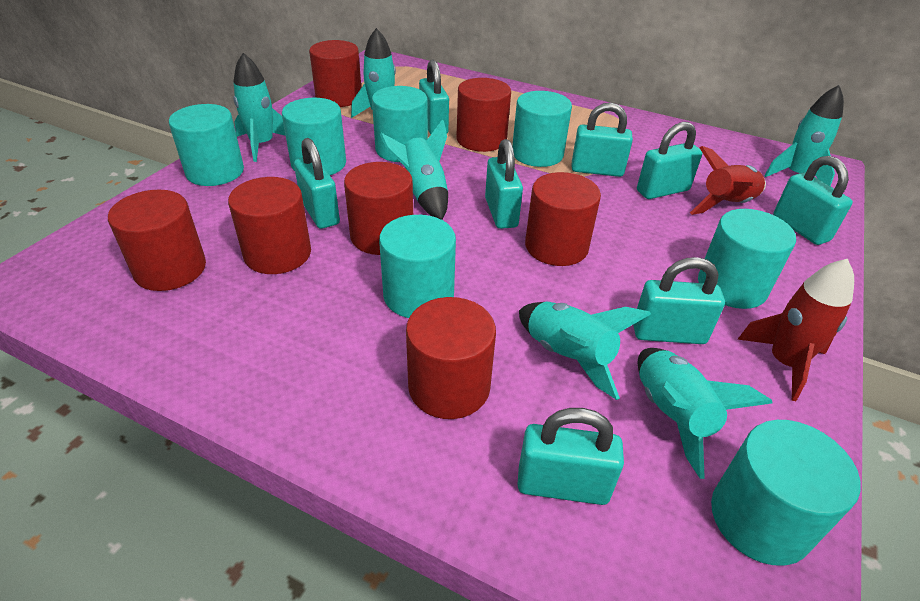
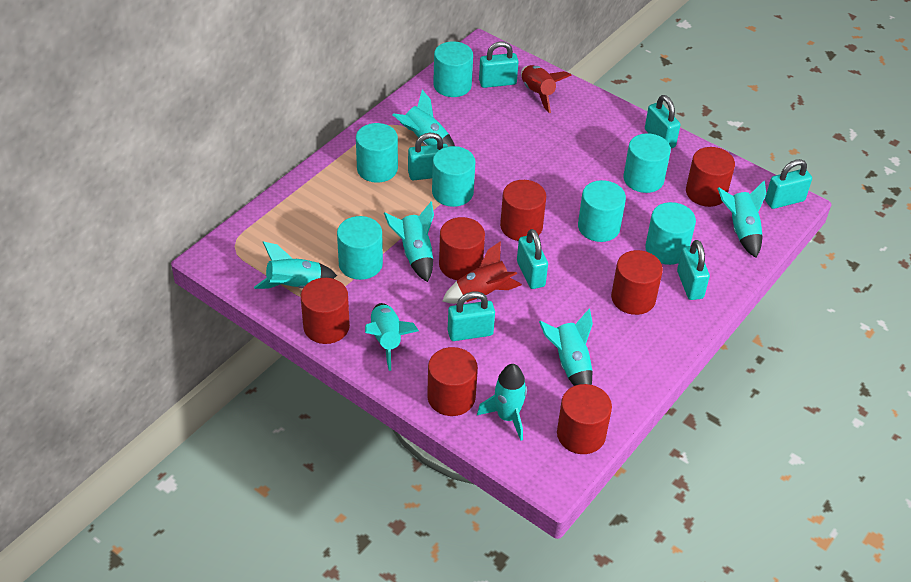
turquoise padlock: [294,138,340,229] [419,60,449,134] [485,139,523,229] [517,408,624,505] [572,103,633,177] [633,257,725,344] [637,122,702,199] [773,156,853,245] = 8 -> [408,133,448,180] [448,292,495,341] [479,41,519,88] [517,229,548,289] [645,95,680,148] [677,240,710,300] [765,159,812,209] = 7
turquoise rocket: [233,53,286,162] [351,28,396,118] [380,119,448,220] [519,302,651,400] [638,348,772,479] [764,85,844,186] = 6 -> [254,241,337,289] [365,303,419,371] [384,202,434,282] [392,90,455,147] [477,364,527,441] [539,309,593,386] [717,181,766,258] = 7

